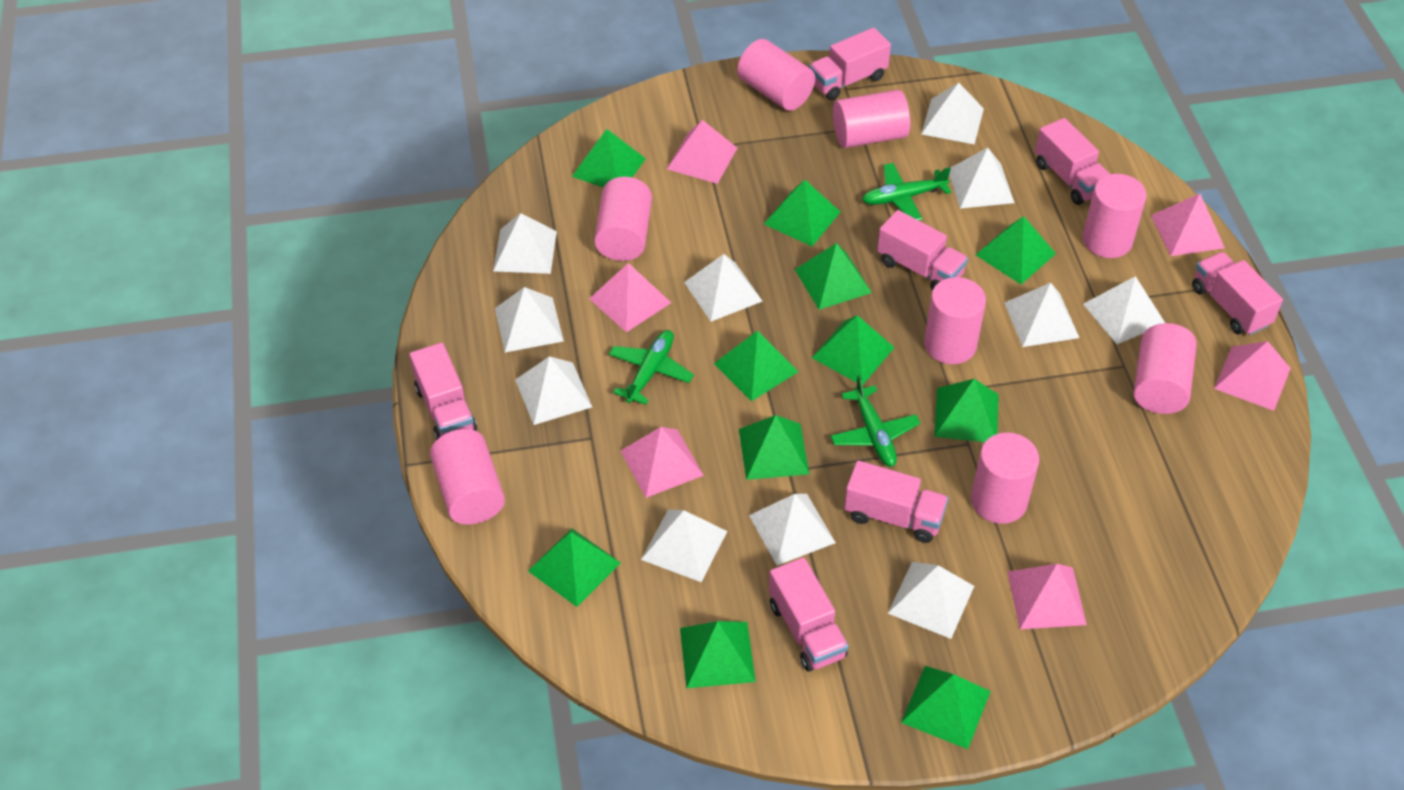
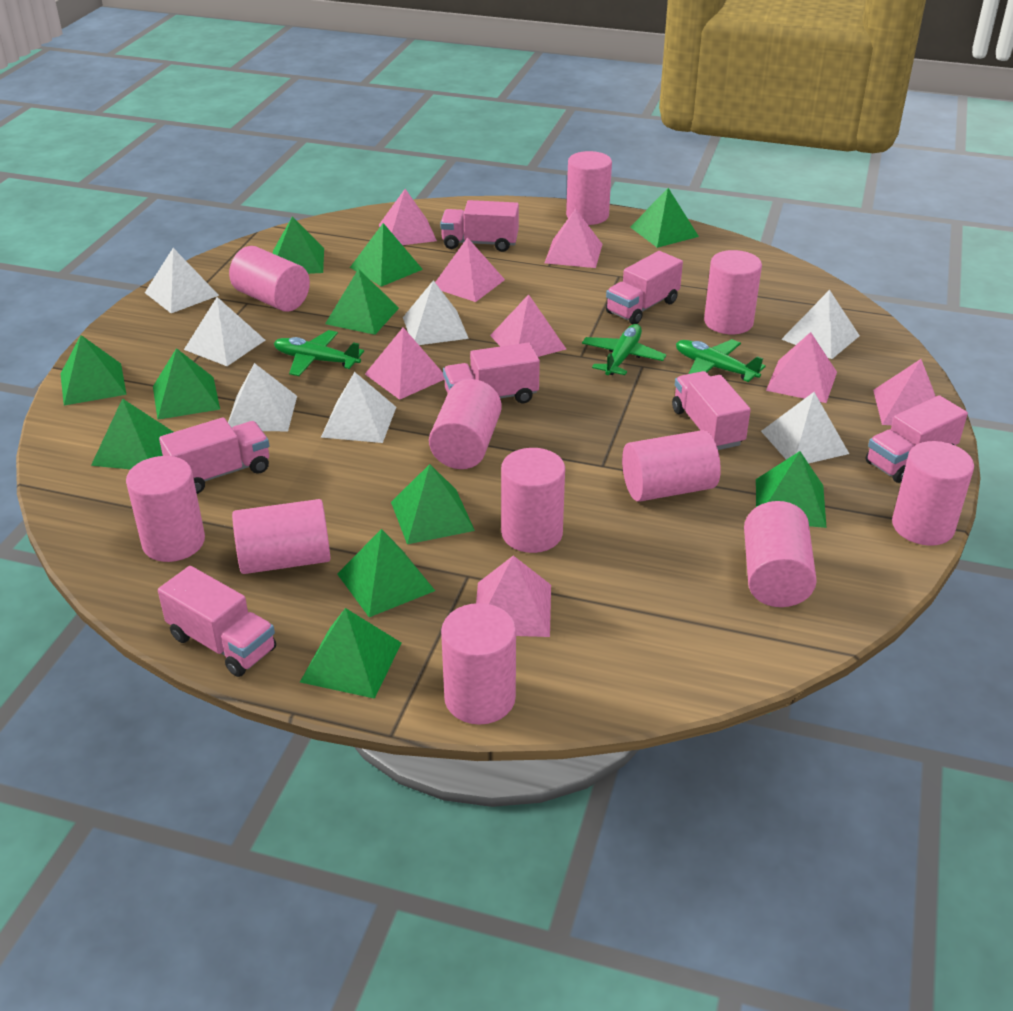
pink cylinder: [430,429,505,525] [594,177,652,261] [737,39,815,111] [833,90,910,148] [924,277,986,364] [971,432,1039,524] [1083,174,1147,258] [1134,323,1197,414] = 8 -> [126,456,205,562] [229,246,310,312] [232,499,330,574] [429,379,502,469] [441,603,516,725] [501,448,565,553] [566,151,612,225] [622,430,721,502] [704,250,762,334] [744,501,817,607] [892,441,974,546] = 11
pink pyramid: [589,263,671,332] [621,427,704,498] [667,120,737,184] [1008,564,1087,629] [1151,193,1225,256] [1214,341,1291,411] = 6 -> [365,327,445,400] [379,189,437,245] [435,237,505,302] [476,555,551,637] [490,294,566,357] [545,208,603,268] [766,332,837,403] [873,359,936,425] = 8
white pyramid: [493,213,557,274] [495,287,564,352] [515,356,592,425] [641,510,727,582] [684,254,763,321] [749,494,836,565] [888,562,974,639] [921,83,984,145] [949,147,1015,209] [1004,283,1079,347] [1083,276,1165,344] = 11 -> [145,248,219,313] [184,297,265,366] [228,363,297,431] [321,372,396,443] [403,280,469,345] [761,392,849,463] [781,290,860,359] = 7

